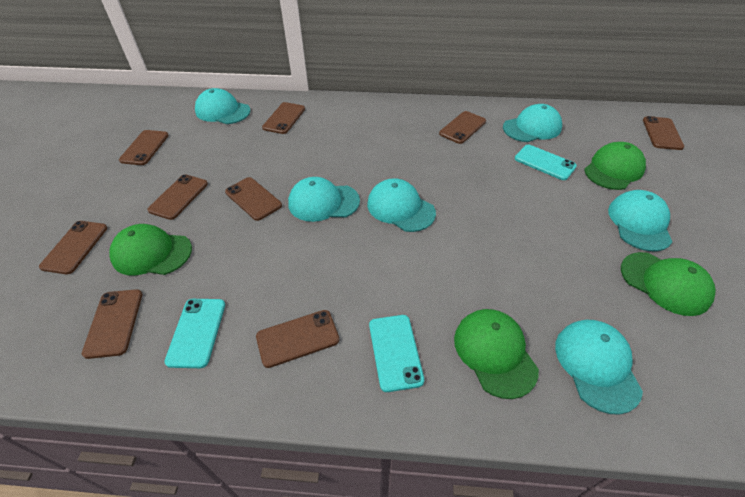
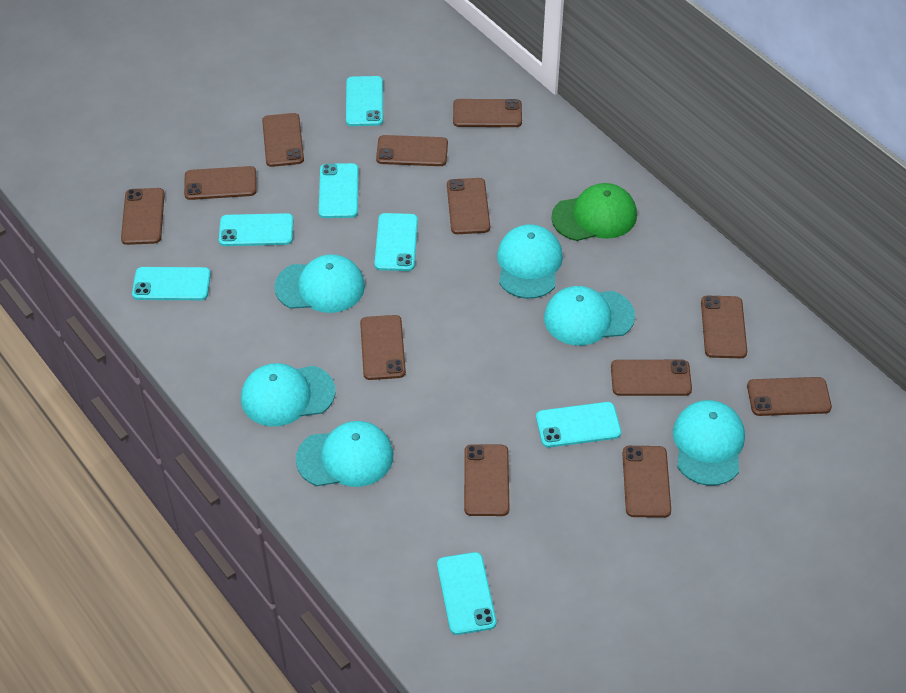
brown phone: [39,221,107,274] [82,289,142,359] [119,130,169,165] [147,174,208,220] [225,177,282,221] [256,310,339,368] [262,102,305,134] [439,111,486,144] [643,116,685,150] = 9 -> [121,188,165,245] [184,166,257,200] [262,113,304,167] [360,315,406,380] [376,135,448,166] [447,178,490,234] [453,99,522,127] [464,444,509,516] [611,360,692,396] [622,446,671,518] [701,296,747,358] [747,377,832,416] = 12
green cap: [109,224,192,275] [454,309,539,399] [584,142,646,190] [621,252,716,316] = 4 -> [551,183,637,241] = 1
turquoise phone: [164,299,225,368] [369,315,424,392] [515,145,577,180] = 3 -> [132,267,211,300] [219,213,293,246] [319,163,358,218] [346,76,383,126] [374,213,418,271] [437,552,496,635] [536,402,621,448] = 7

